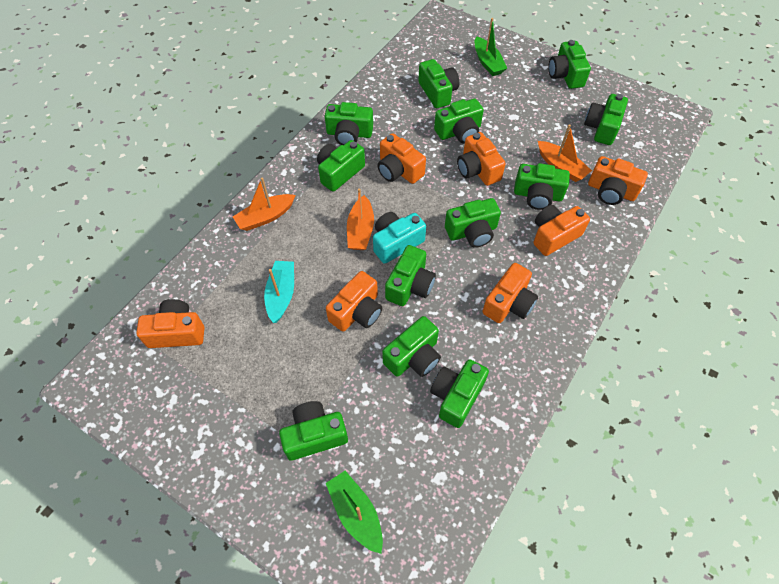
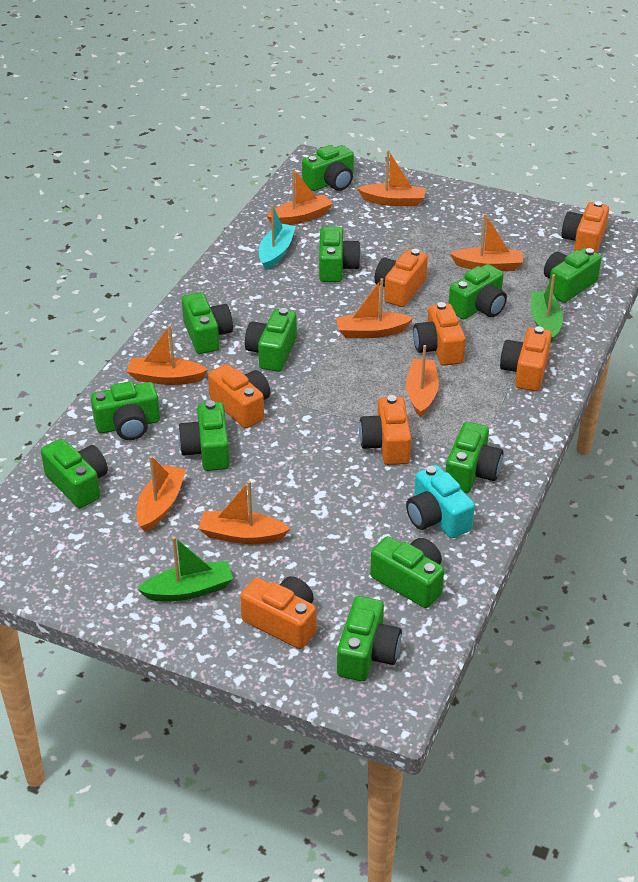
orange boat: [233,177,296,231] [347,188,374,250] [538,124,592,182] = 3 -> [127,325,208,385] [136,456,186,532] [198,481,290,544] [266,168,333,225] [336,278,413,338] [357,150,426,206] [406,345,439,417] [450,214,523,271] = 8

